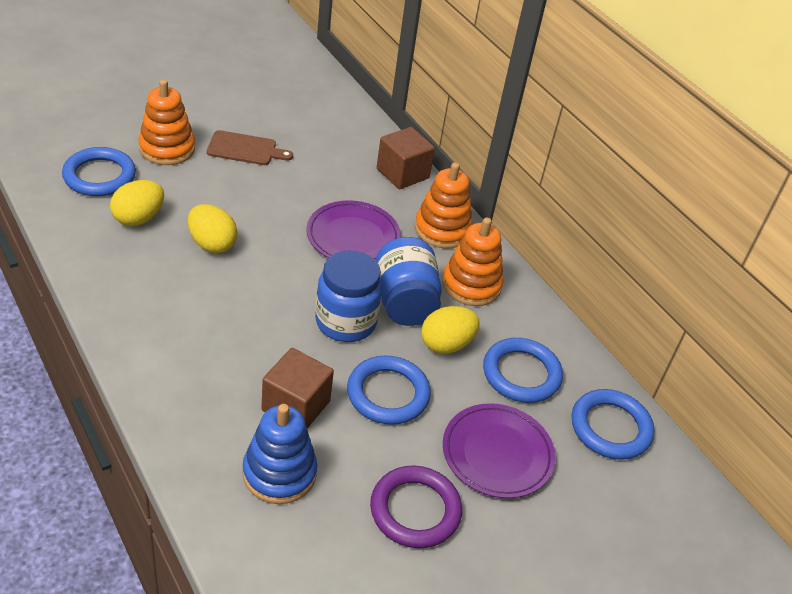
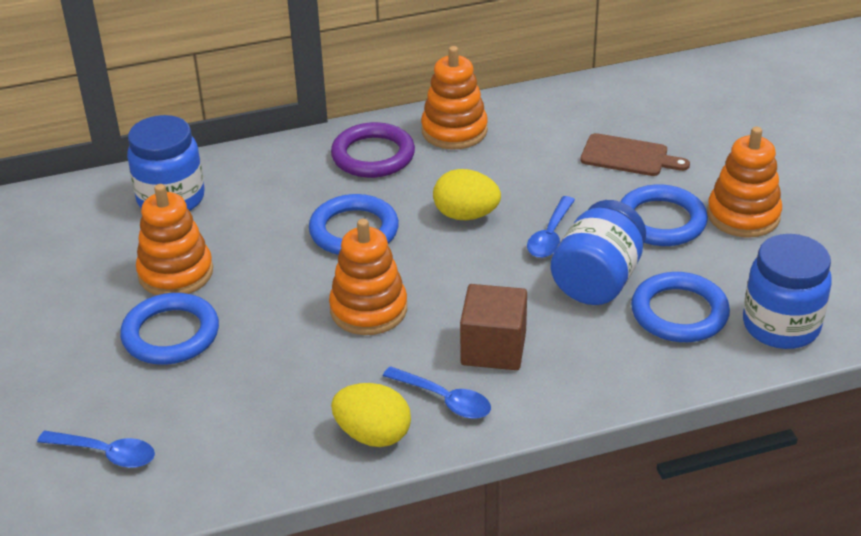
blue jar: [315,250,382,342] [376,237,442,326] = 2 -> [127,115,205,211] [550,200,646,305] [743,234,832,349] = 3
blue spoon: none = 0 -> [37,431,155,468] [383,366,491,419] [527,196,575,258] = 3
blue stacking toy: [242,404,318,504] = 1 -> none = 0
brown cube: [261,348,334,429] [377,127,435,189] = 2 -> [460,284,527,370] = 1
orange stacking toy: [138,79,195,165] [415,162,473,248] [442,217,504,306] = 3 -> [136,184,213,295] [329,219,407,335] [421,46,488,149] [707,127,782,238] = 4
purple plate: [306,200,401,260] [443,403,555,498] = 2 -> none = 0
yellow egg: [110,180,164,226] [188,204,238,253] [421,306,479,354] = 3 -> [331,383,411,447] [433,169,501,220] = 2

